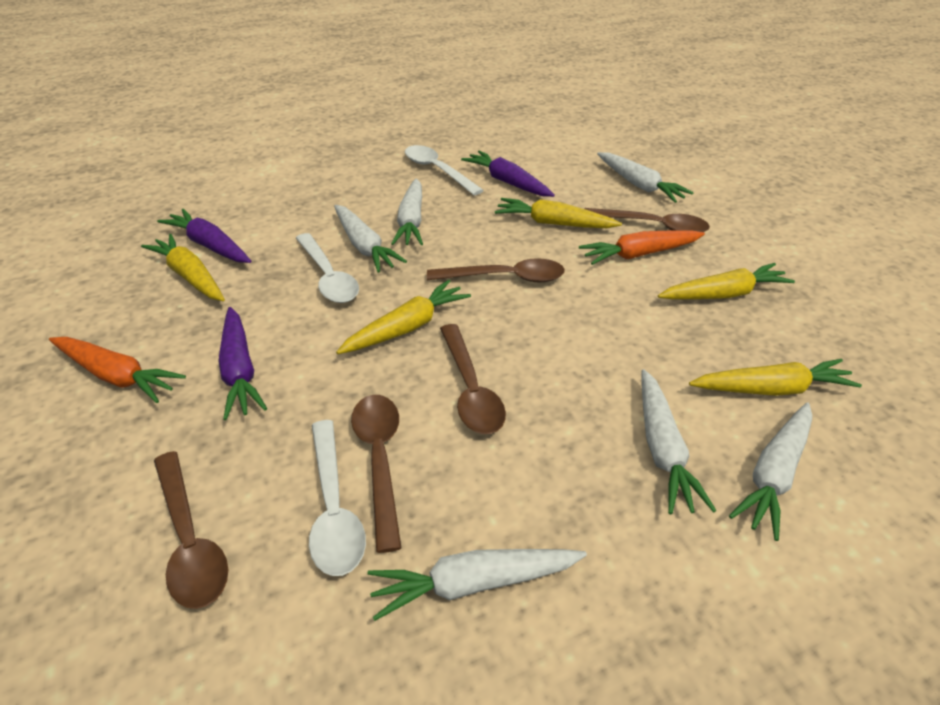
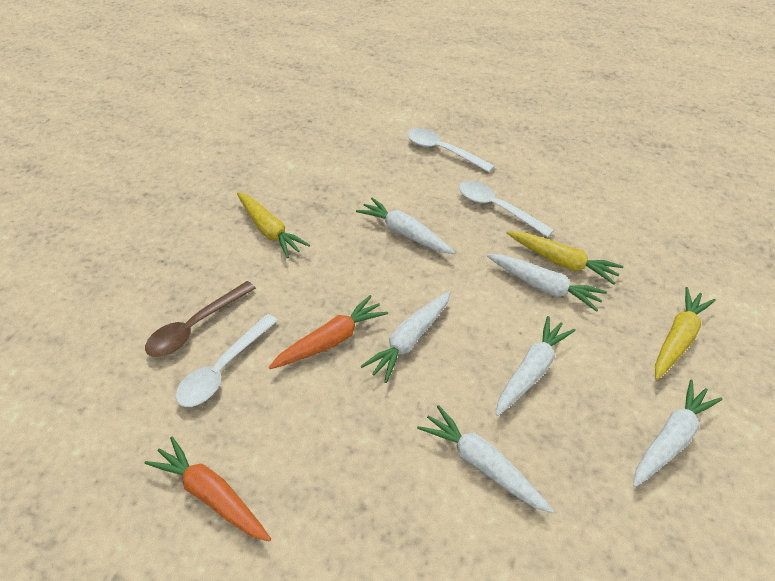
brown spoon: [154,451,229,609] [351,395,402,553] [427,258,565,282] [440,324,506,434] [585,208,710,232] = 5 -> [145,281,256,357] = 1
purple carrot: [157,209,251,263] [219,307,267,420] [461,150,555,197] = 3 -> none = 0
yellow carrot: [141,234,225,301] [336,280,471,354] [495,198,622,228] [658,263,795,299] [689,359,862,396] = 5 -> [237,192,310,258] [507,231,623,285] [655,287,716,380] = 3

